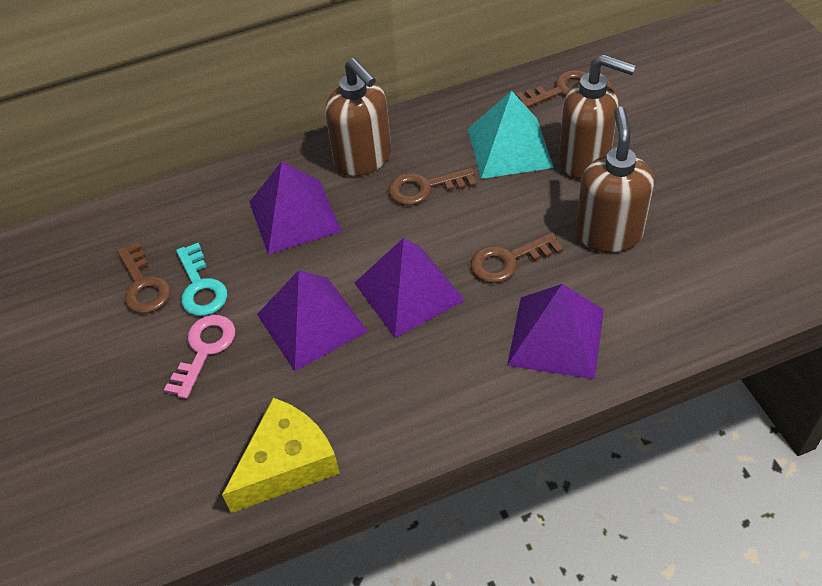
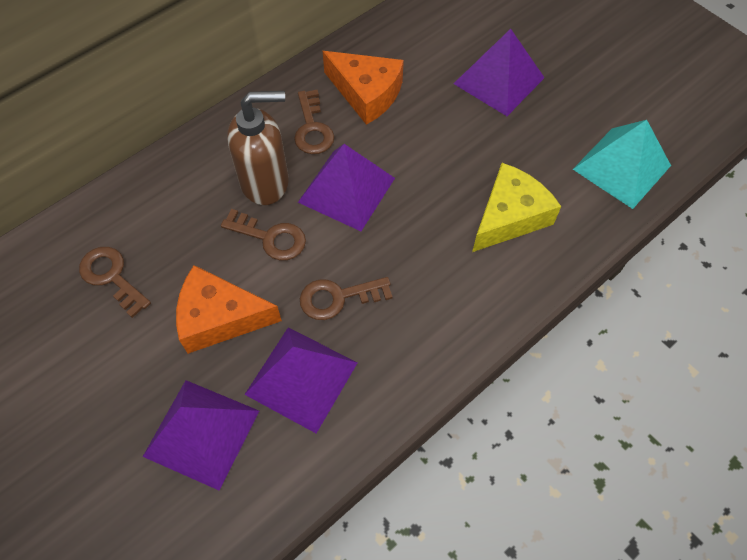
brown soap dispenser: [325,58,391,176] [559,54,636,179] [575,107,654,253] = 3 -> [227,91,289,205] = 1
orange cheese: none = 0 -> [176,265,282,354] [323,51,404,125] = 2
pink key: [164,315,235,399] = 1 -> none = 0
turquoise key: [176,243,227,316] = 1 -> none = 0

